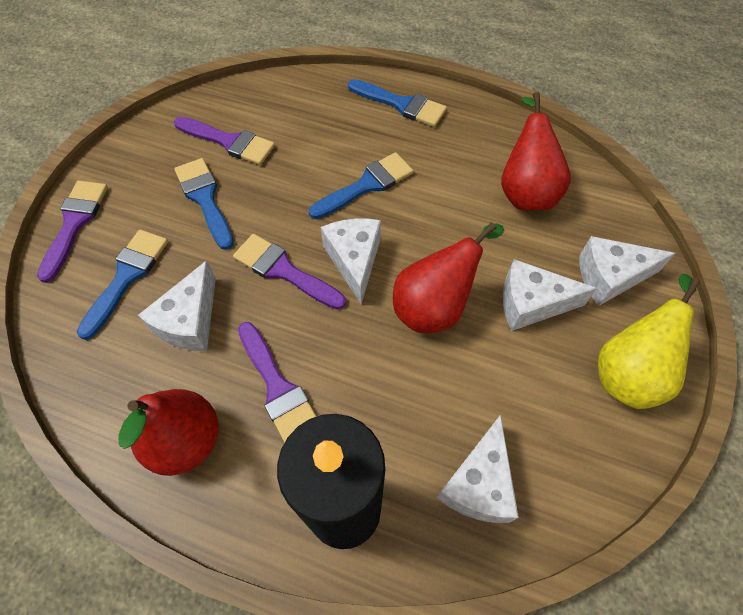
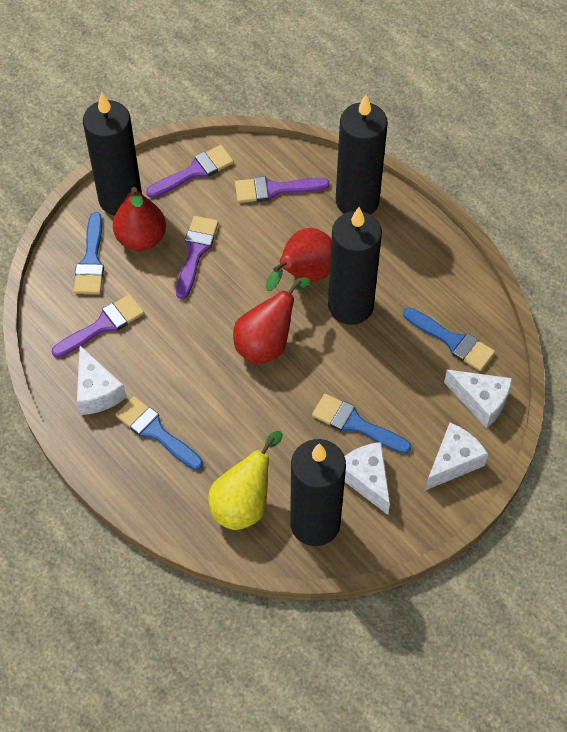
black candle: [277,414,385,549] = 1 -> [83,93,142,216] [290,439,346,546] [328,207,382,325] [336,95,388,215] = 4
white cheese: [138,260,216,351] [321,218,381,304] [437,414,519,523] [503,259,597,331] [580,236,675,306] = 5 -> [77,346,126,415] [344,442,390,515] [425,423,488,490] [444,370,512,428] = 4

